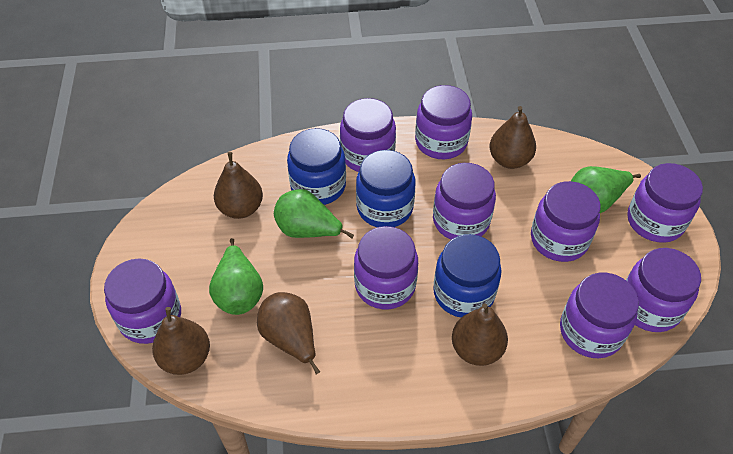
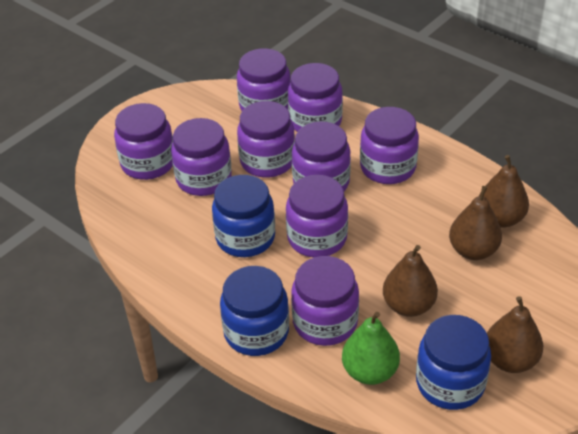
brown pear: [152,307,210,375] [214,152,263,219] [257,292,320,374] [452,303,508,366] [489,106,536,169] = 5 -> [383,245,438,317] [449,186,502,260] [479,155,529,228] [487,296,543,373] = 4
green pear: [209,238,263,315] [274,189,354,239] [571,166,641,213] = 3 -> [342,312,400,385] = 1

